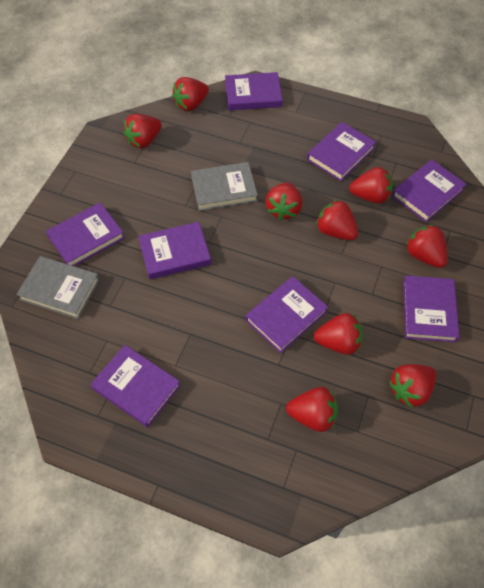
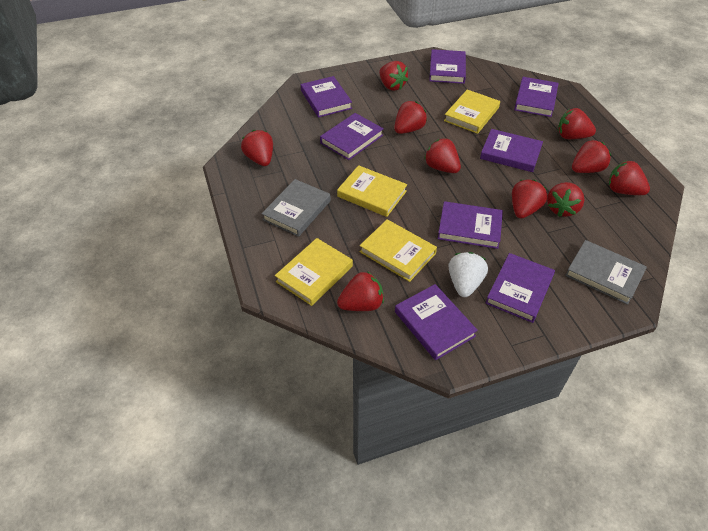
red strawberry: [123,114,162,148] [172,77,209,111] [266,182,302,220] [286,387,338,432] [314,313,363,355] [316,200,358,240] [349,167,393,204] [389,364,436,408] [406,224,448,268] = 9 -> [241,130,273,166] [337,271,384,311] [379,61,409,91] [394,101,427,134] [424,138,461,173] [512,180,547,219] [547,182,584,217] [558,108,596,139] [572,140,611,173] [609,161,650,195] = 10
white strawberry: none = 0 -> [448,252,488,297] = 1
yellow book: none = 0 -> [275,238,353,306] [337,165,407,217] [360,219,437,282] [444,90,500,134] = 4

